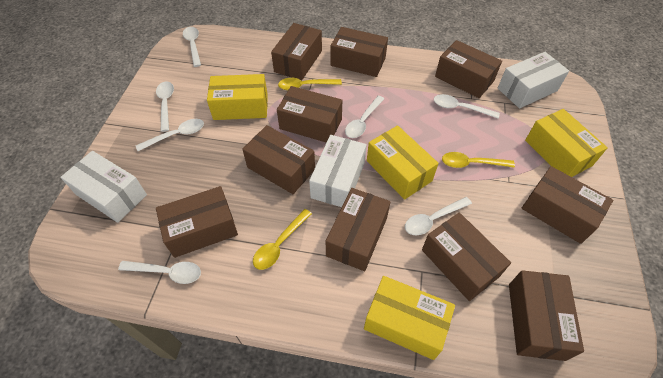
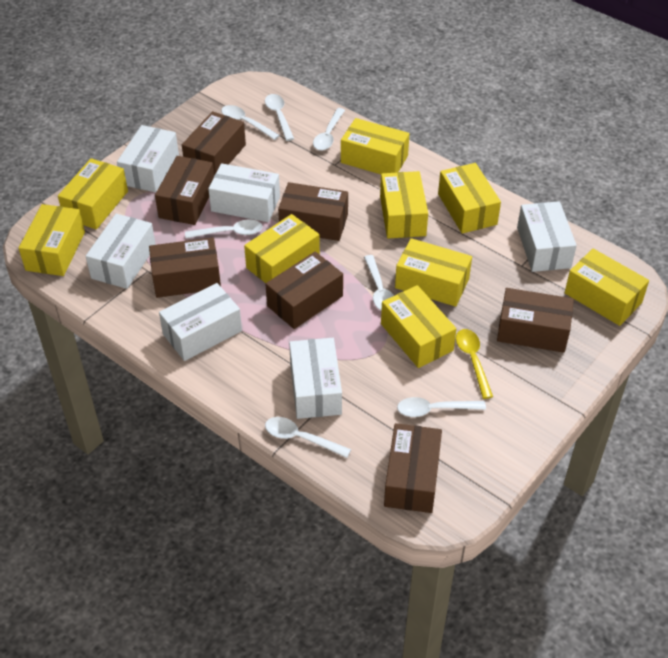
brown box: [156,186,238,258] [242,125,315,194] [271,23,322,80] [277,86,342,143] [326,188,390,271] [331,27,388,77] [422,212,511,301] [435,40,502,98] [509,270,584,361] [521,166,613,244] = 10 -> [149,237,221,298] [155,156,214,225] [182,111,246,175] [265,251,343,329] [278,182,348,241] [384,423,442,513] [497,288,574,353] = 7
white box: [60,151,147,223] [309,135,367,207] [498,52,569,108] = 3 -> [86,214,156,289] [117,125,179,192] [159,283,242,361] [208,163,280,222] [289,338,342,419] [517,201,577,272] = 6
yellow box: [207,74,268,120] [364,276,455,360] [367,125,439,200] [525,109,608,177] = 4 -> [19,204,85,276] [58,158,128,229] [244,214,320,283] [341,118,410,174] [380,171,428,239] [381,285,456,368] [395,238,472,307] [438,163,501,233] [565,249,649,326] = 9
yellow spoon: [253,209,312,270] [278,78,342,90] [442,152,515,168] = 3 -> [456,329,493,399] = 1

